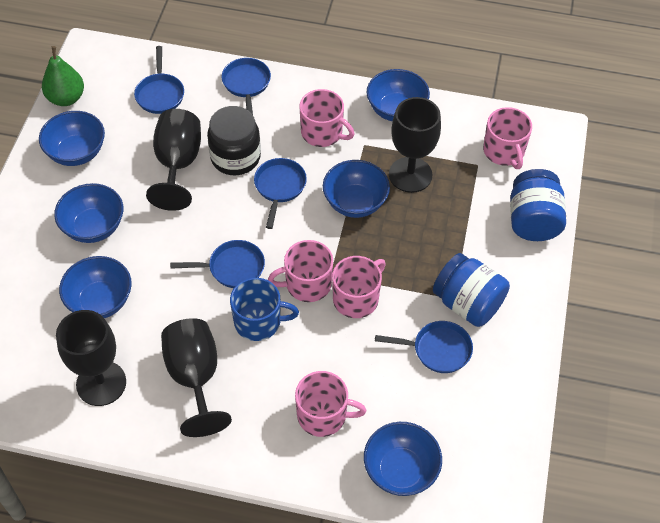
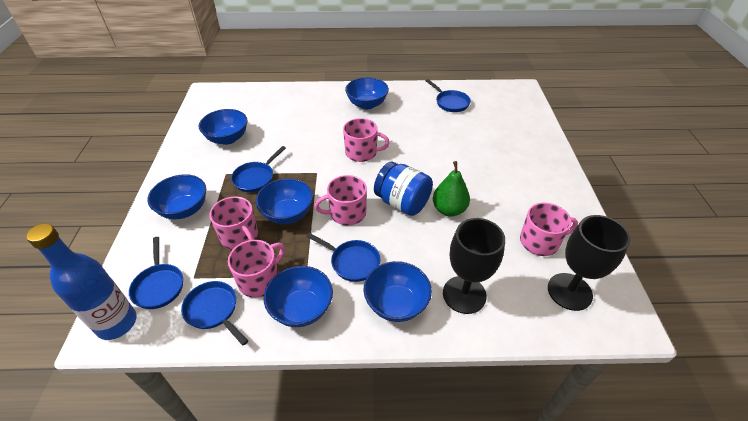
black goblet: [56,310,126,406] [146,109,201,211] [161,318,232,437] [389,97,441,193] = 4 -> [443,218,505,314] [548,215,630,311] = 2
black jar: [207,106,261,175] = 1 -> none = 0
blue bottle: none = 0 -> [26,223,137,340] = 1
blue jar: [433,253,510,327] [510,169,566,241] = 2 -> [374,161,433,216] = 1
blue mug: [230,278,299,341] = 1 -> none = 0

